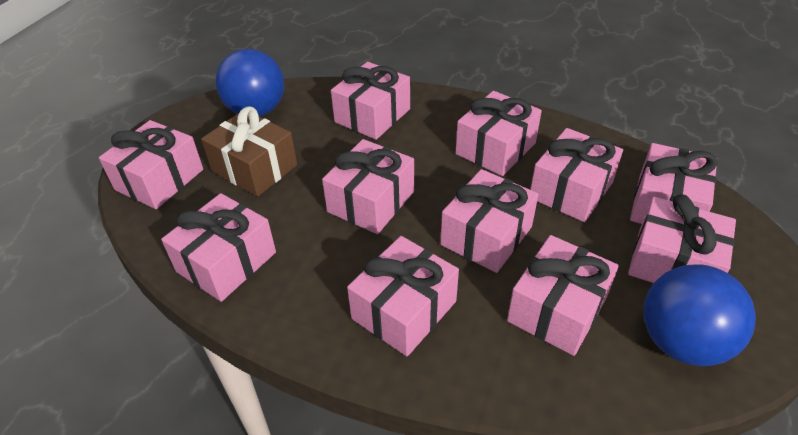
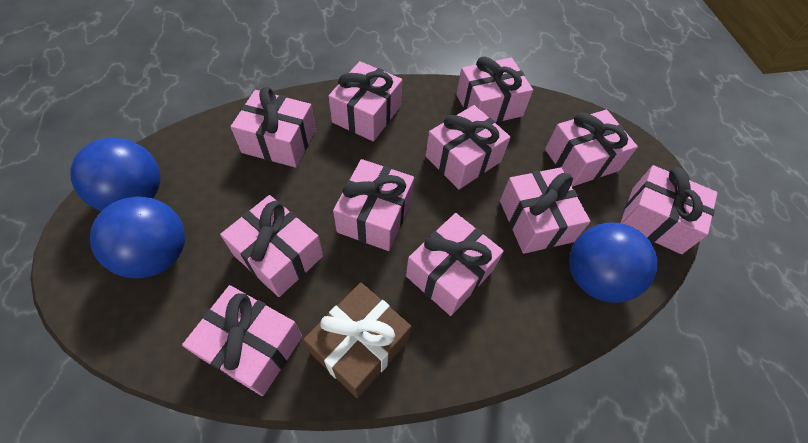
blue ball: [216,49,284,116] [644,264,756,366] = 2 -> [71,138,161,211] [90,196,185,279] [569,222,657,303] = 3

